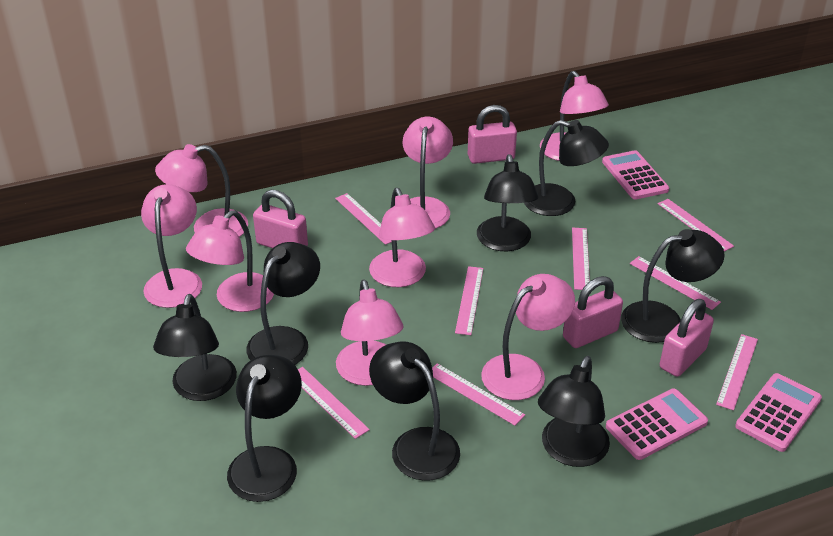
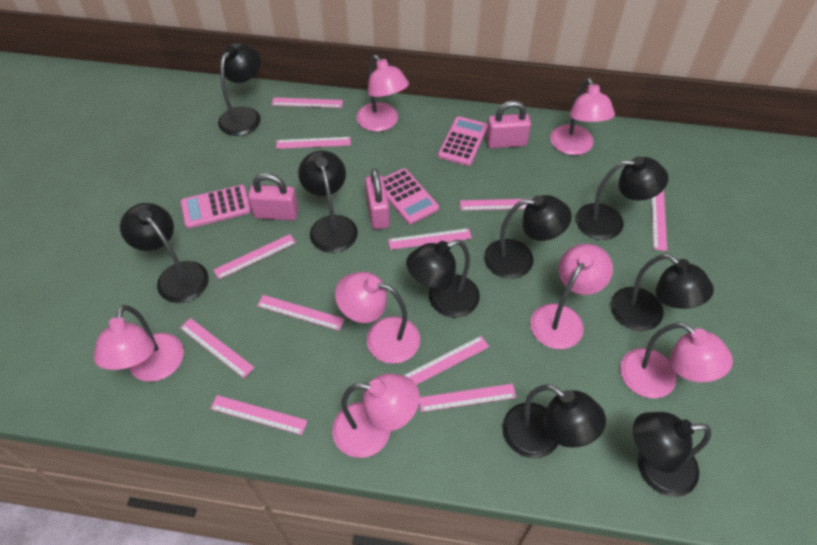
black lamp: [153,294,237,401] [227,355,302,502] [247,242,320,365] [369,341,460,481] [477,154,539,252] [524,120,609,216] [538,356,610,467] [621,229,724,343] = 8 -> [120,203,209,303] [218,43,261,136] [298,150,358,253] [406,240,480,318] [484,195,572,279] [502,384,606,458] [576,156,669,240] [611,254,714,331] [633,412,711,497] = 9
pink lamp: [141,184,202,308] [155,144,248,237] [186,210,274,312] [336,279,404,386] [369,188,435,287] [403,116,453,229] [481,274,575,400] [540,71,609,161] = 8 -> [93,305,184,382] [332,374,420,458] [335,272,420,364] [356,55,409,132] [530,244,613,349] [550,78,615,155] [620,322,733,398] = 7
pink padlock: [253,190,308,248] [468,105,517,164] [563,276,623,348] [660,299,714,377] = 4 -> [248,173,299,220] [365,168,390,229] [486,101,531,148] = 3
pink ruler: [298,367,370,439] [335,193,392,245] [432,363,525,426] [455,266,483,335] [572,228,590,290] [630,256,721,310] [658,199,734,251] [716,334,758,410] = 8 -> [180,318,255,378] [210,395,308,435] [214,234,296,279] [257,295,345,331] [272,97,343,108] [276,137,351,149] [388,228,472,250] [403,336,489,385] [419,384,517,412] [460,199,532,210] [651,190,667,251] = 11

